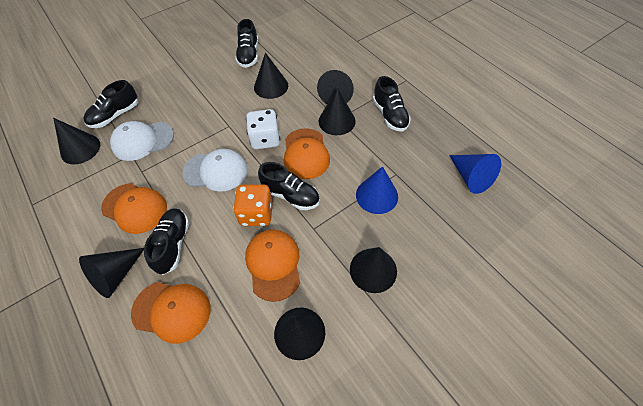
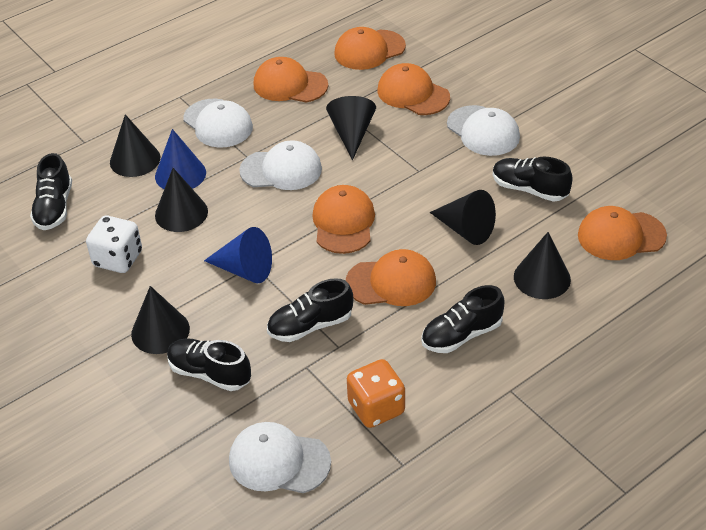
black cone: [53,118,100,164] [79,248,144,298] [254,52,288,99] [274,307,325,360] [317,70,354,104] [319,88,356,135] [350,247,397,293] = 7 -> [110,114,160,177] [131,286,190,354] [155,168,208,232] [326,96,376,160] [430,190,496,245] [514,232,571,299] = 6
orange cap: [101,183,167,234] [131,282,211,344] [245,229,300,302] [284,129,330,179] = 4 -> [254,57,328,103] [313,185,375,254] [334,27,406,70] [346,249,436,306] [378,63,450,115] [578,206,667,260] = 6
white cap: [110,121,174,161] [182,149,248,192] = 2 -> [183,99,253,148] [229,422,331,493] [239,140,322,190] [447,105,520,156] = 4

